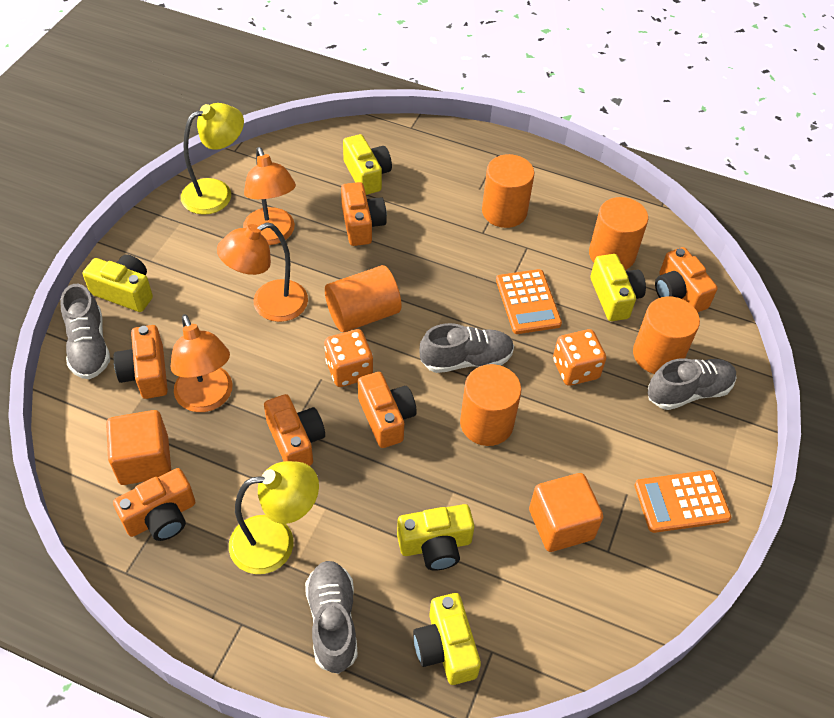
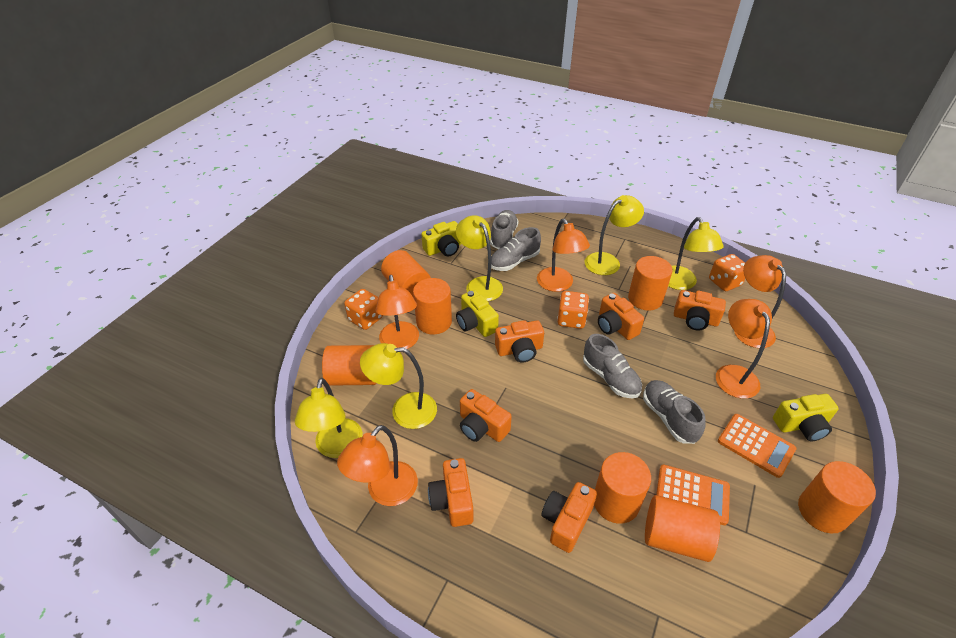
orange cube: [106,410,171,485] [529,473,604,552] = 2 -> none = 0
orange cylinder: [325,265,401,332] [460,364,521,446] [482,154,534,228] [589,197,648,270] [633,296,700,374] = 5 -> [322,345,376,386] [381,250,431,298] [413,278,452,334] [594,452,651,524] [628,256,673,311] [645,495,720,562] [798,461,876,534] = 7
orange dice: [324,329,373,387] [553,329,606,386] = 2 -> [344,289,383,330] [557,291,589,329] [709,254,745,291] = 3
orange lamp: [171,314,232,412] [217,222,308,322] [243,147,296,245] = 3 -> [337,425,418,506] [375,275,419,349] [537,219,590,292] [716,299,772,399] [734,255,786,348] = 5
yellow camera: [83,255,153,312] [343,134,392,195] [397,504,475,571] [413,593,481,685] [590,254,646,321] = 5 -> [421,221,461,256] [456,290,499,337] [773,394,839,441] = 3
yellow lamp: [181,103,244,215] [229,461,319,574] = 2 -> [295,378,363,458] [360,343,437,429] [456,215,503,301] [585,195,644,275] [668,217,724,290] = 5

